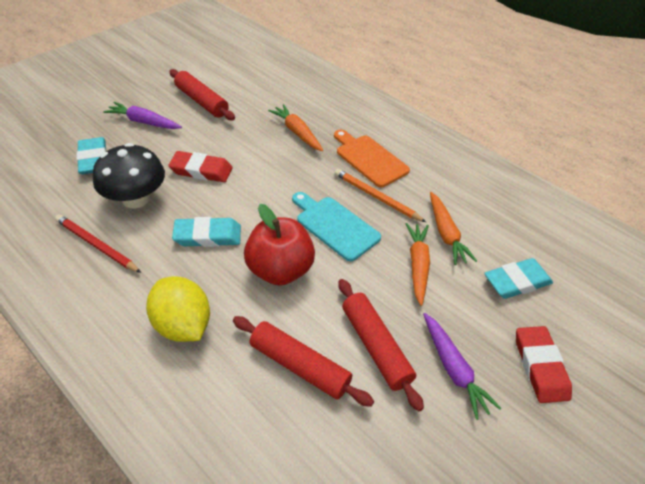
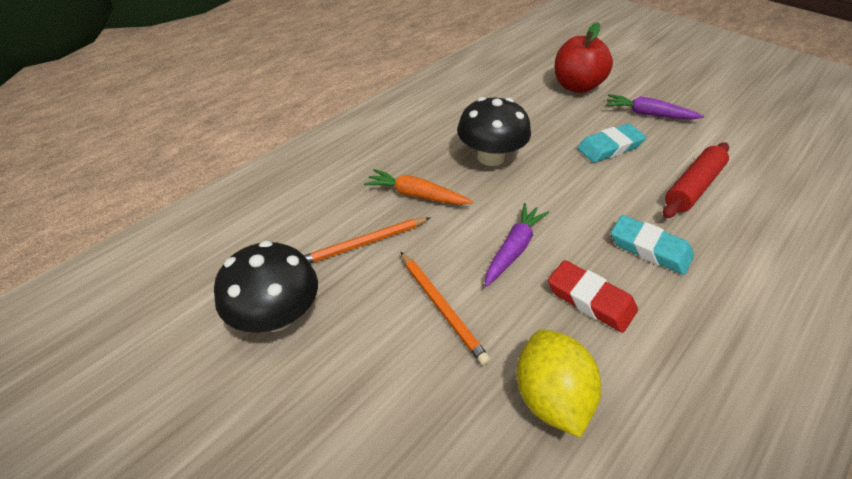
black mushroom: [93,143,165,208] = 1 -> [214,241,318,333] [457,97,531,166] = 2
orange carrot: [268,104,323,151] [406,223,430,306] [430,192,477,265] = 3 -> [364,169,473,205] = 1
orange cutting board: [334,130,410,187] = 1 -> none = 0
orange pencil: [335,169,426,222] = 1 -> [304,217,430,264] [401,252,491,366] = 2
red eraser: [168,151,233,182] [516,326,572,403] = 2 -> [548,260,638,333] = 1
red pencil: [55,215,141,273] = 1 -> none = 0
red rolling pin: [169,69,235,120] [233,316,374,407] [338,279,424,411] = 3 -> [663,142,729,218] = 1
turquoise cutting board: [292,192,381,261] = 1 -> none = 0
turquoise eraser: [77,137,107,174] [172,217,241,247] [484,258,553,299] = 3 -> [577,124,646,163] [611,215,694,275] = 2

